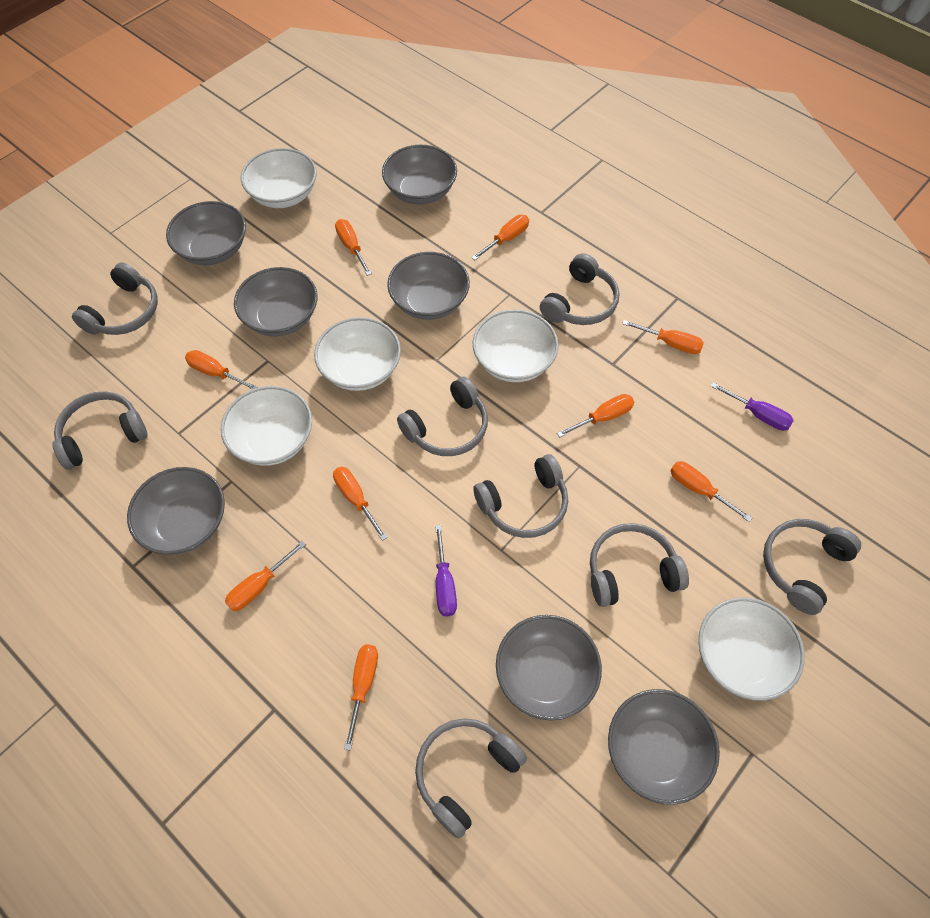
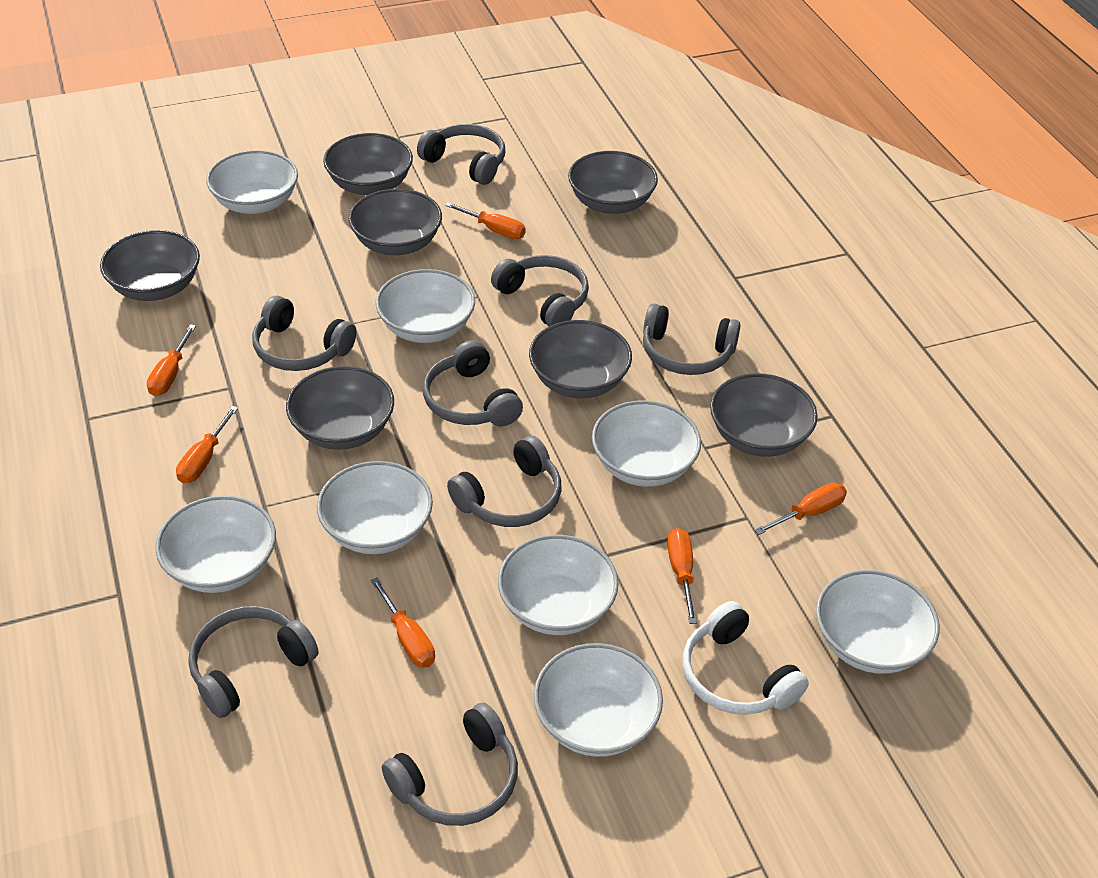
orange screwdriver: [185,350,258,390] [225,540,306,611] [333,467,387,541] [335,219,372,276] [344,645,378,750] [471,215,529,260] [557,394,634,437] [622,320,704,354] [670,461,752,522] = 9 -> [147,324,196,396] [176,406,238,483] [371,577,435,668] [445,202,525,239] [667,528,697,624] [754,482,847,535] = 6
purple screwdriver: [435,525,457,616] [711,382,794,431] = 2 -> none = 0
white bowl: [221,386,312,466] [241,148,317,208] [314,317,401,391] [472,309,559,382] [698,597,805,701] = 5 -> [155,496,276,593] [206,150,298,214] [317,461,433,554] [376,269,475,343] [498,535,619,635] [534,643,663,757] [592,400,701,487] [816,570,940,674] = 8
white headphones: none = 0 -> [683,601,809,715] = 1

